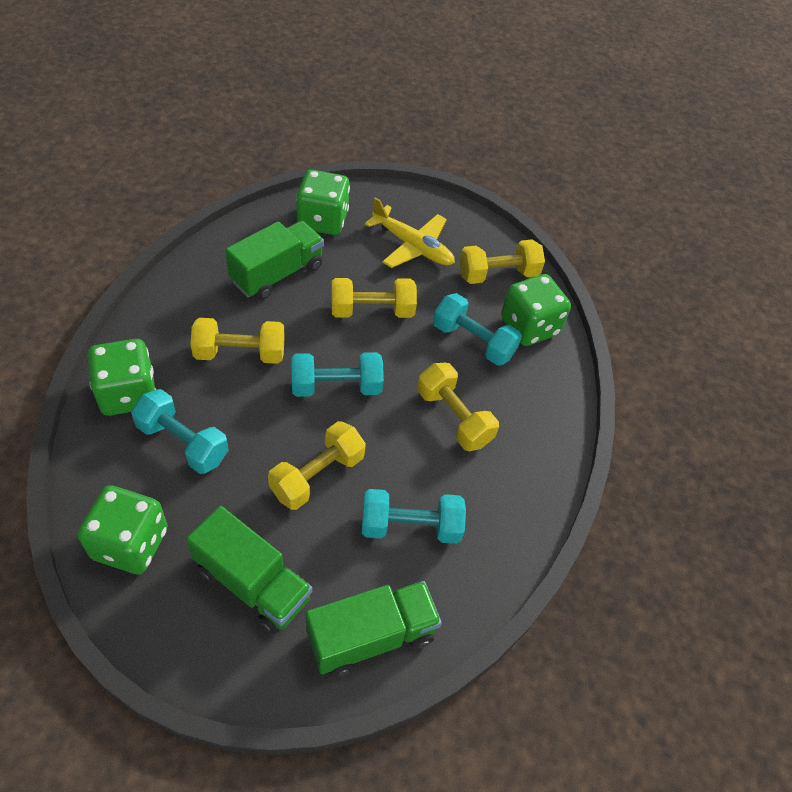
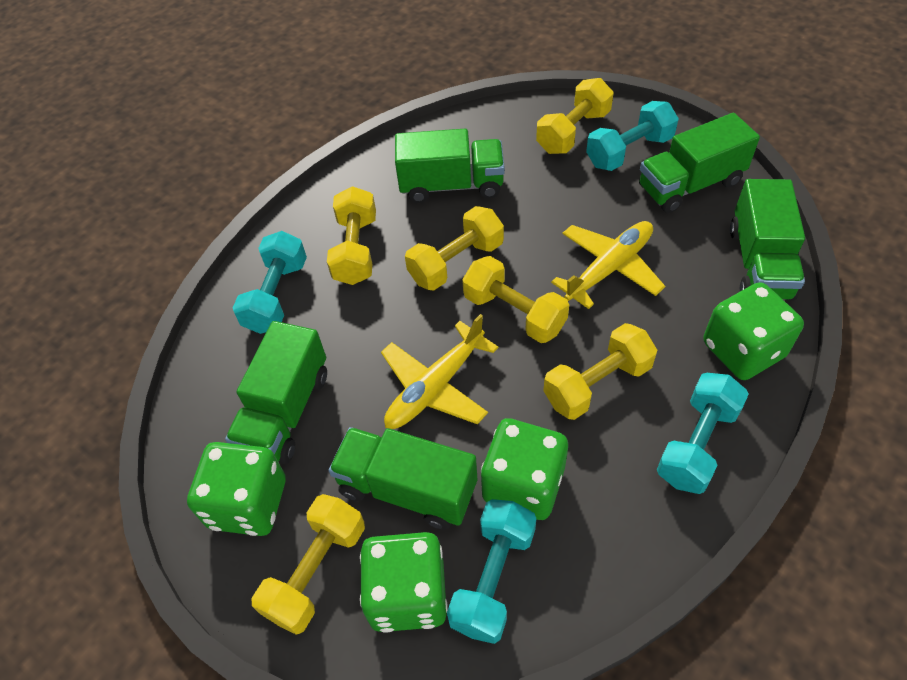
green truck: [186,506,312,634] [225,221,324,300] [306,581,442,677] = 3 -> [225,321,327,464] [328,427,477,530] [395,129,505,203] [639,113,760,213] [730,179,805,301] = 5
yellow dumbbell: [191,318,285,364] [268,421,366,510] [331,278,417,318] [417,363,499,451] [459,239,545,284] = 5 -> [251,494,365,635] [327,186,376,285] [405,206,504,290] [462,256,569,343] [536,78,614,154] [543,323,657,420] = 6
yellow plane: [365,197,455,268] = 1 -> [381,314,498,429] [551,221,665,309] = 2

